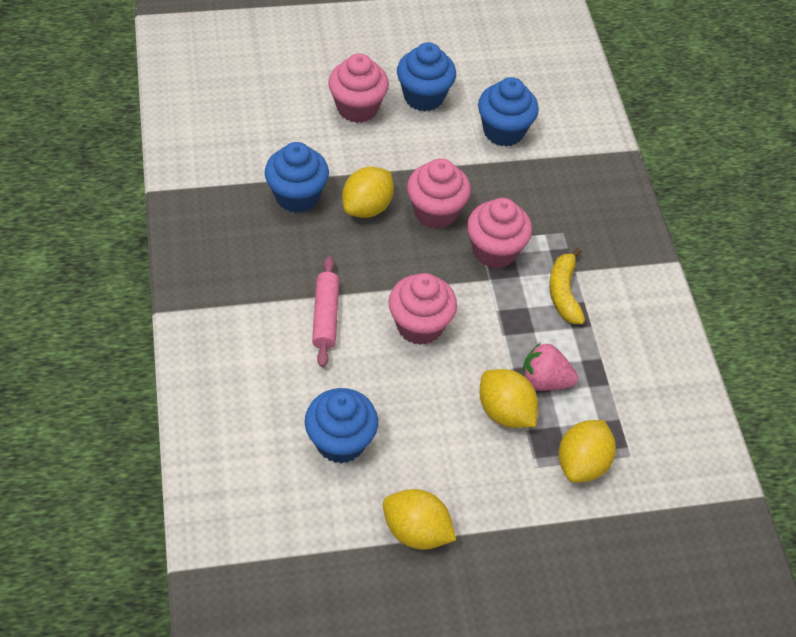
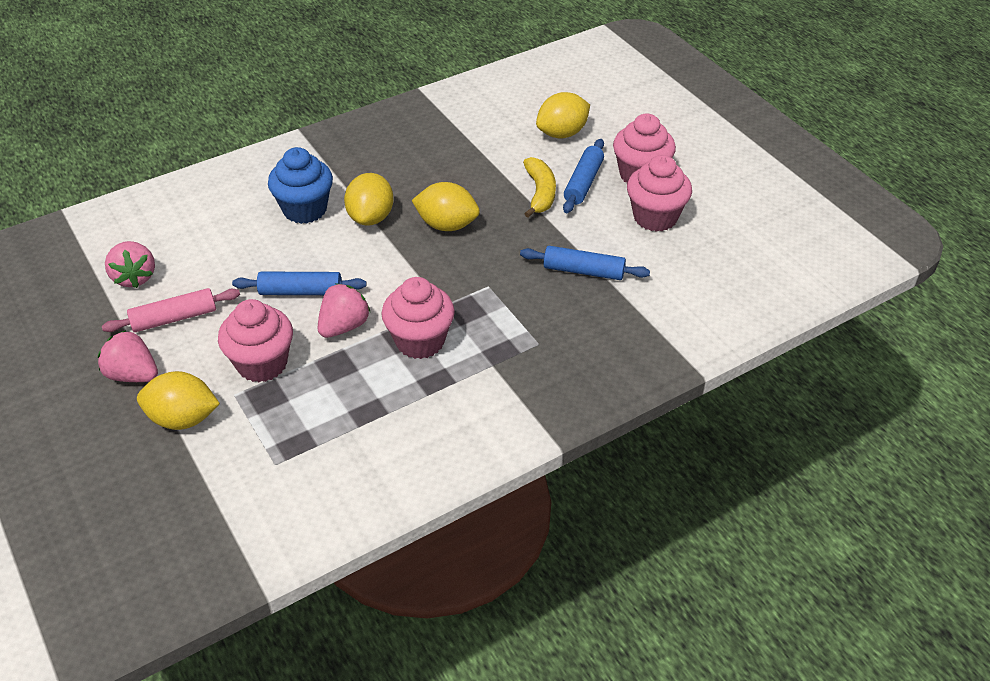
blue cupcake: [265,142,329,213] [305,388,378,464] [397,42,456,111] [478,77,539,147] = 4 -> [268,147,333,224] = 1
blue rolling pin: none = 0 -> [232,271,367,295] [520,246,650,280] [563,139,604,213] = 3
pink strawberry: [523,342,578,391] = 1 -> [98,330,158,382] [105,241,155,288] [318,283,370,338] = 3

